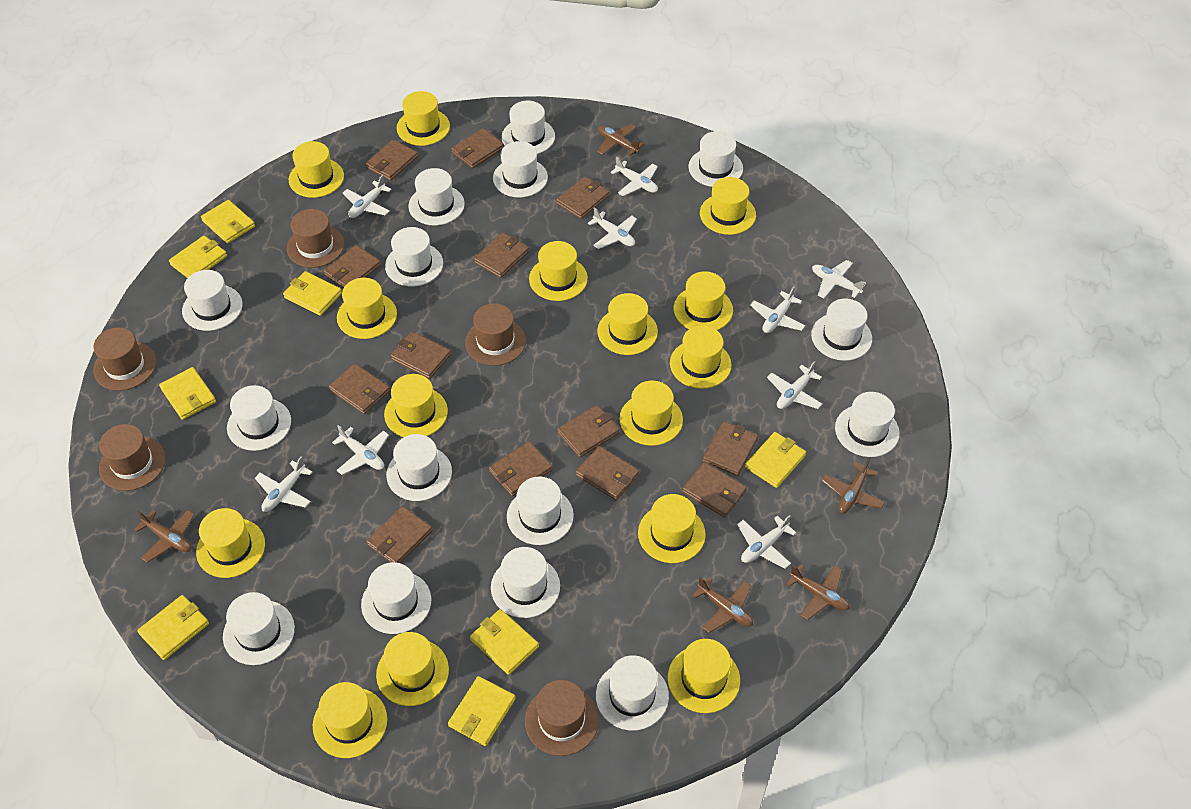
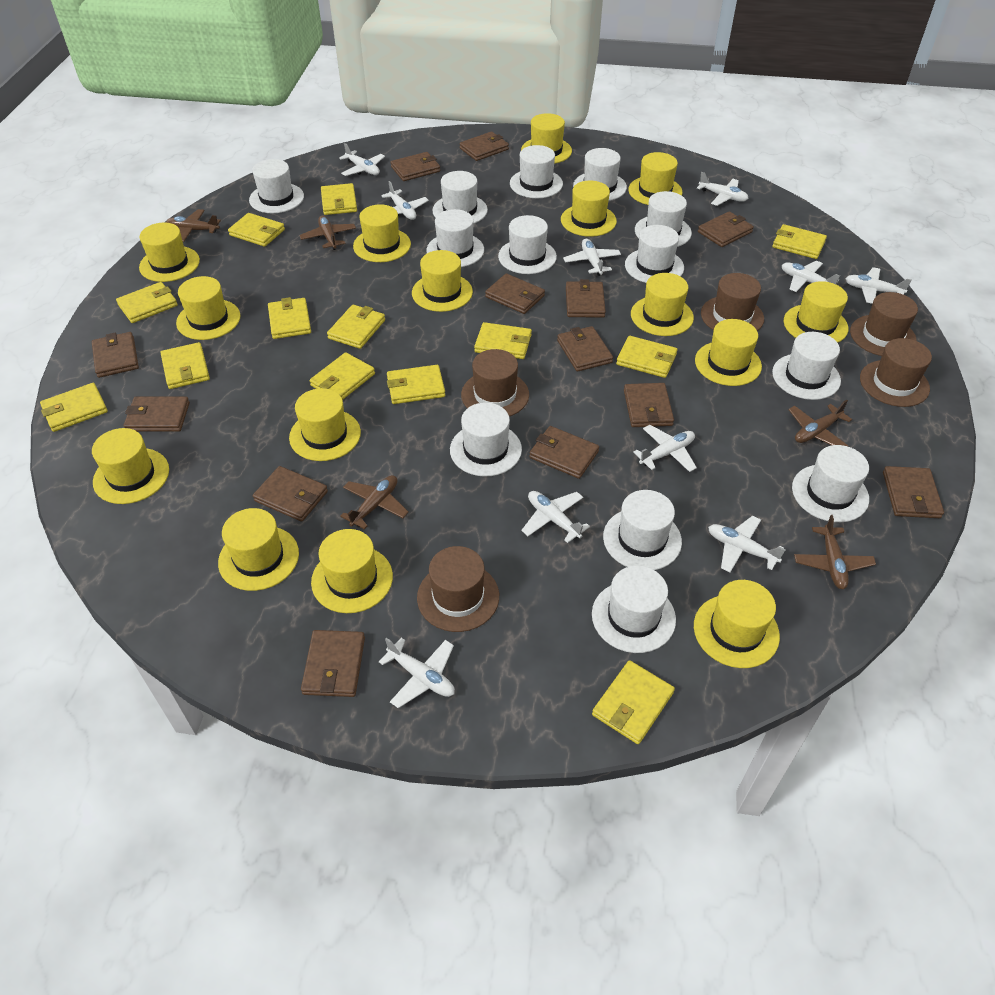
white hat: [182,270,243,331] [223,592,295,665] [227,385,291,451] [361,562,431,634] [385,227,443,287] [386,434,452,501] [408,168,465,226] [491,547,560,618] [493,141,548,198] [502,101,555,154] [507,477,574,545] [596,655,669,731] [688,131,743,187] [811,298,872,361] [835,392,900,457] = 15 -> [249,159,304,213] [426,209,484,267] [432,171,488,224] [450,402,522,477] [498,215,557,274] [510,145,563,198] [573,148,627,201] [592,566,676,653] [603,490,682,570] [625,225,684,283] [635,191,692,247] [772,332,841,400] [792,445,869,522] = 13
white plane: [255,456,312,512] [332,425,389,475] [343,175,391,218] [588,207,637,249] [611,157,658,196] [737,515,796,568] [750,286,806,333] [767,361,822,409] [812,260,866,299] = 9 -> [339,143,385,176] [379,638,455,708] [381,181,429,220] [521,491,590,543] [563,239,621,276] [633,425,697,472] [697,172,749,206] [708,516,786,572] [782,261,840,292] [845,267,912,304] = 10
yellow wallet: [137,595,209,660] [159,367,216,420] [169,236,227,278] [201,200,255,243] [283,271,342,316] [448,676,516,746] [470,609,539,675] [745,432,806,488] = 8 -> [40,383,108,432] [116,282,178,323] [161,342,210,389] [228,213,285,247] [268,297,311,339] [310,352,375,400] [321,183,357,215] [327,305,385,349] [387,365,445,404] [474,322,532,359] [592,660,675,744] [616,336,677,378] [773,224,827,259] = 13

